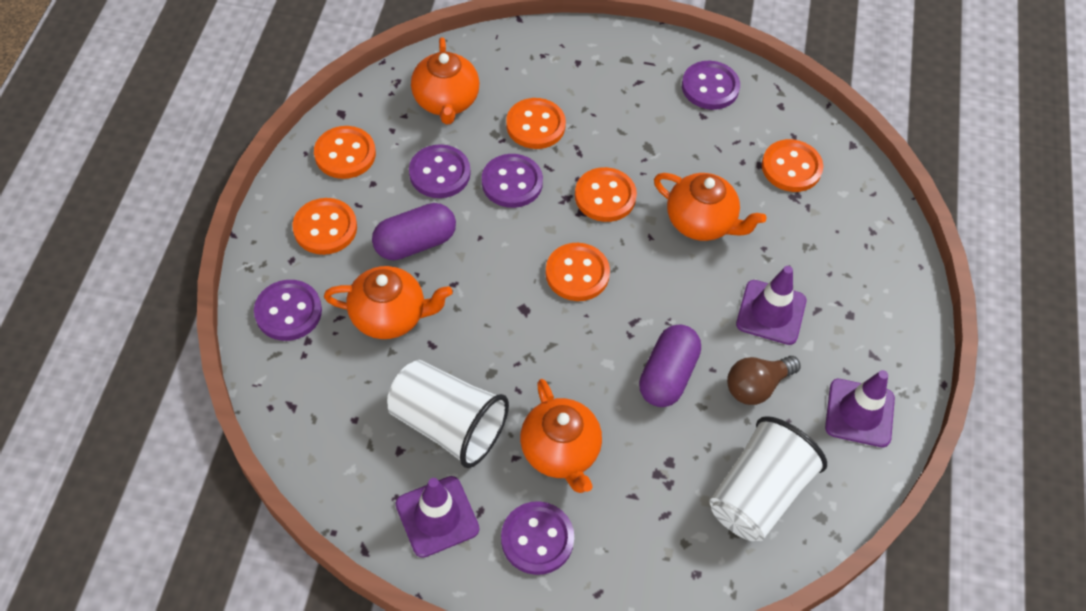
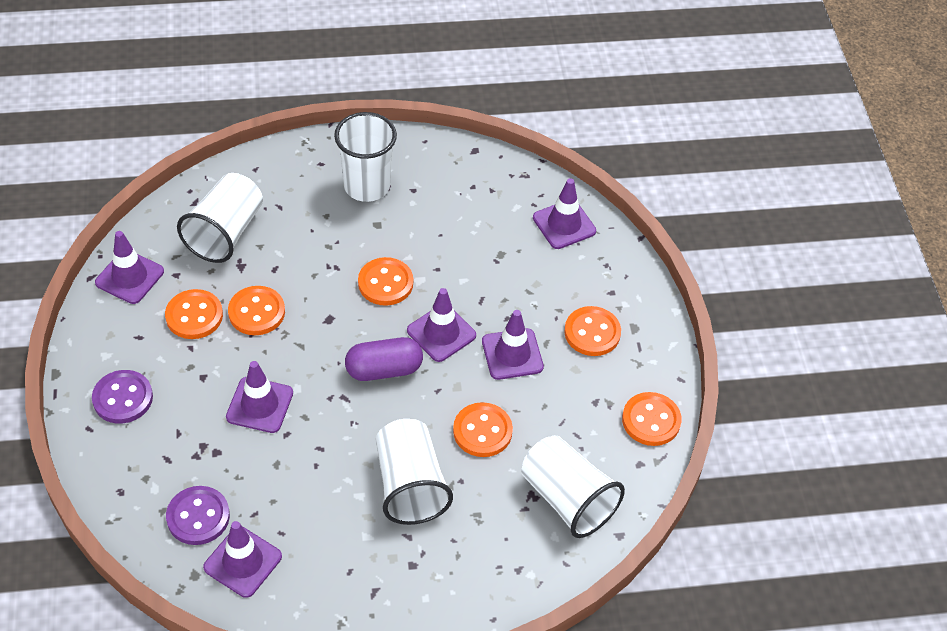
brown light bulb: [727,356,801,405] = 1 -> none = 0
orange teapot: [324,266,453,339] [411,37,479,124] [520,379,602,493] [654,173,766,241] = 4 -> none = 0
purple button: [254,280,322,341] [409,144,470,198] [482,154,543,208] [501,501,574,575] [682,61,740,110] = 5 -> [92,370,153,424] [166,486,230,545] = 2
purple capsule: [372,203,456,260] [639,324,701,407] = 2 -> [345,337,423,381] = 1
purple traffic cone: [396,476,479,558] [736,266,806,345] [825,370,895,447] = 3 -> [95,231,164,304] [203,521,282,598] [226,361,293,433] [407,288,476,362] [482,310,544,380] [533,178,596,249] = 6
white cup: [387,360,509,468] [709,416,827,541] = 2 -> [177,173,263,263] [334,112,397,202] [376,419,453,525] [521,435,625,538] = 4

